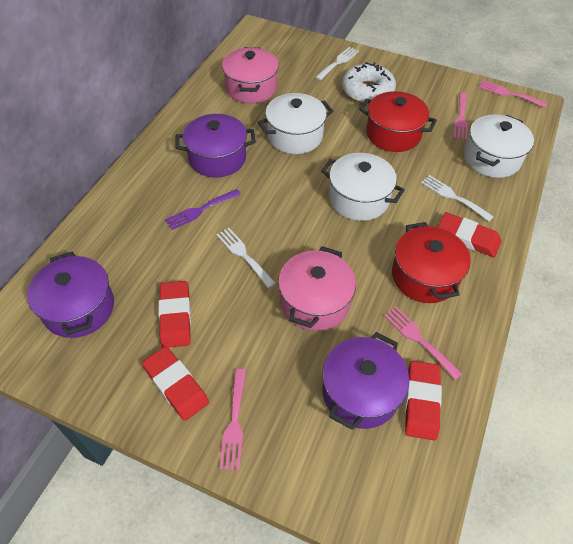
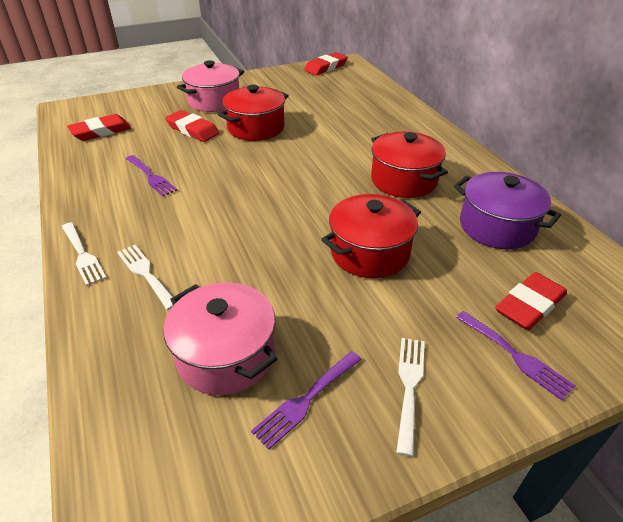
pink fork: [219,369,246,471] [384,307,462,380] [453,93,468,140] [479,80,548,108] = 4 -> none = 0
purple fork: [165,189,241,230] = 1 -> [126,155,177,196] [251,351,362,450] [456,311,576,401] = 3
purple pot: [27,252,114,338] [175,114,256,177] [322,332,409,430] = 3 -> [454,172,561,249] = 1
red pot: [359,91,437,152] [392,222,471,303] = 2 -> [218,85,289,141] [321,194,421,278] [371,132,448,198] = 3
white donut: [342,62,396,104] = 1 -> none = 0
white pot: [258,93,333,154] [321,153,405,221] [464,115,534,178] = 3 -> none = 0

